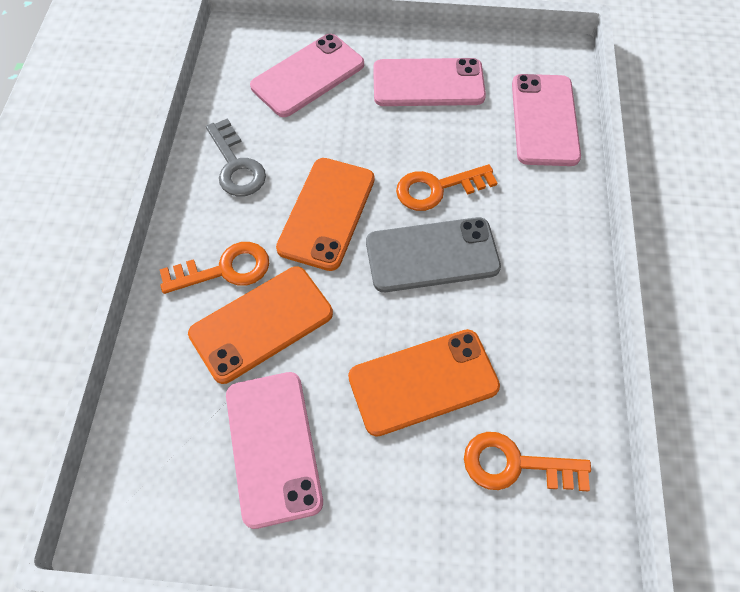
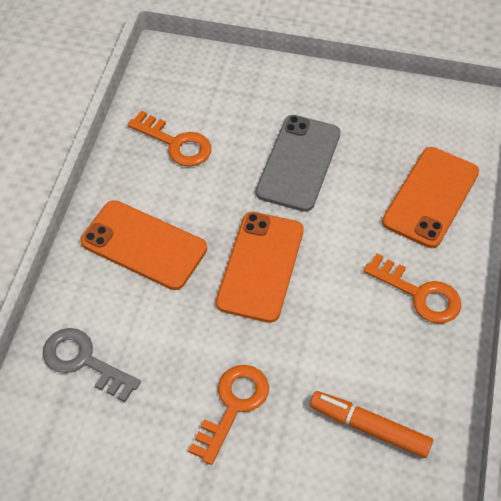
orange marker: none = 0 -> [310,391,433,458] = 1
pink phone: [226,372,323,529] [250,34,364,117] [373,58,486,106] [512,74,581,166] = 4 -> none = 0

